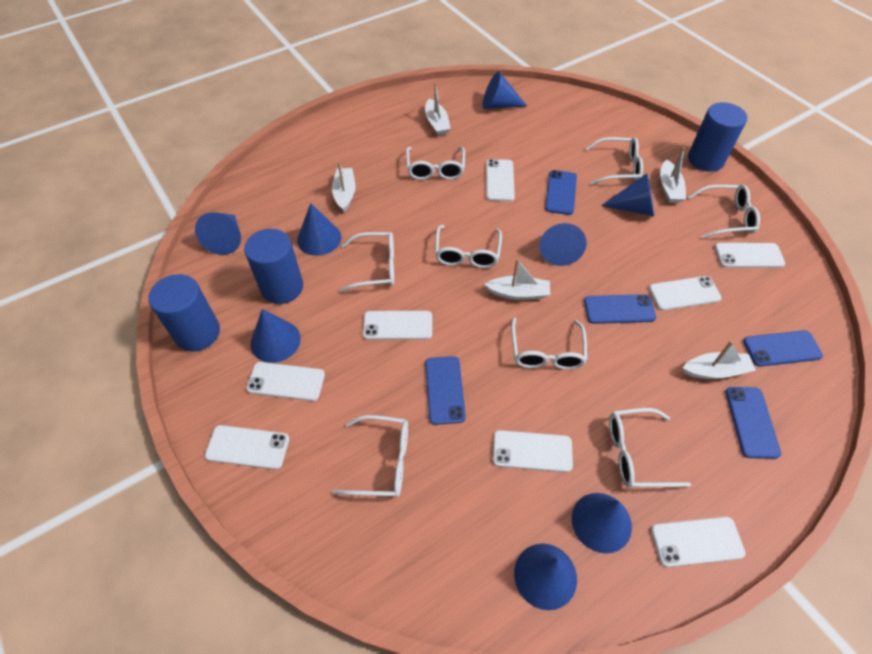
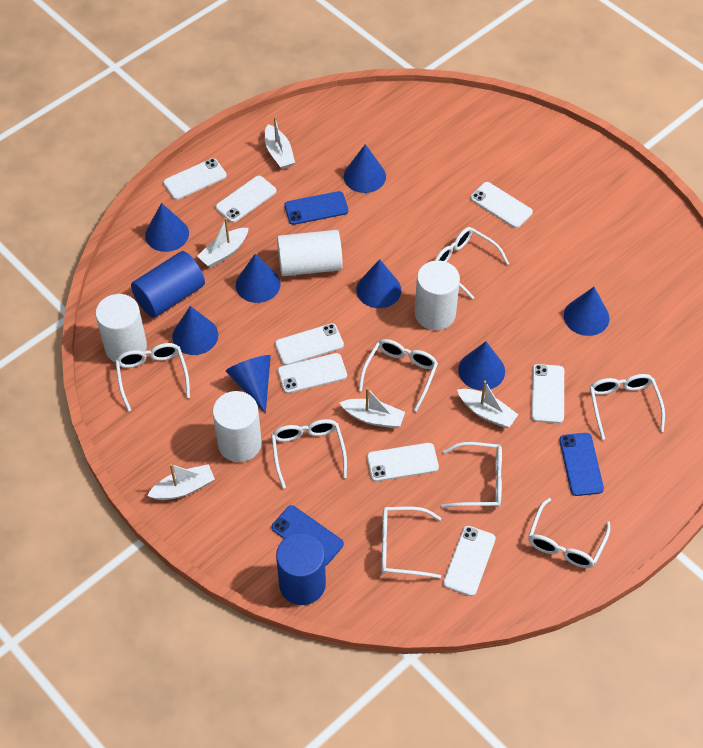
blue cylinder: [148,274,220,352] [244,229,303,304] [688,102,747,172] = 3 -> [131,251,205,318] [276,533,326,605] = 2
blue phone: [425,356,466,425] [545,170,577,215] [584,294,656,324] [725,387,781,459] [743,330,823,367] = 5 -> [272,505,344,566] [284,191,348,225] [559,433,604,496] = 3
white cylinder: none = 0 -> [95,294,147,362] [212,391,262,462] [277,230,343,276] [415,260,460,330] = 4

